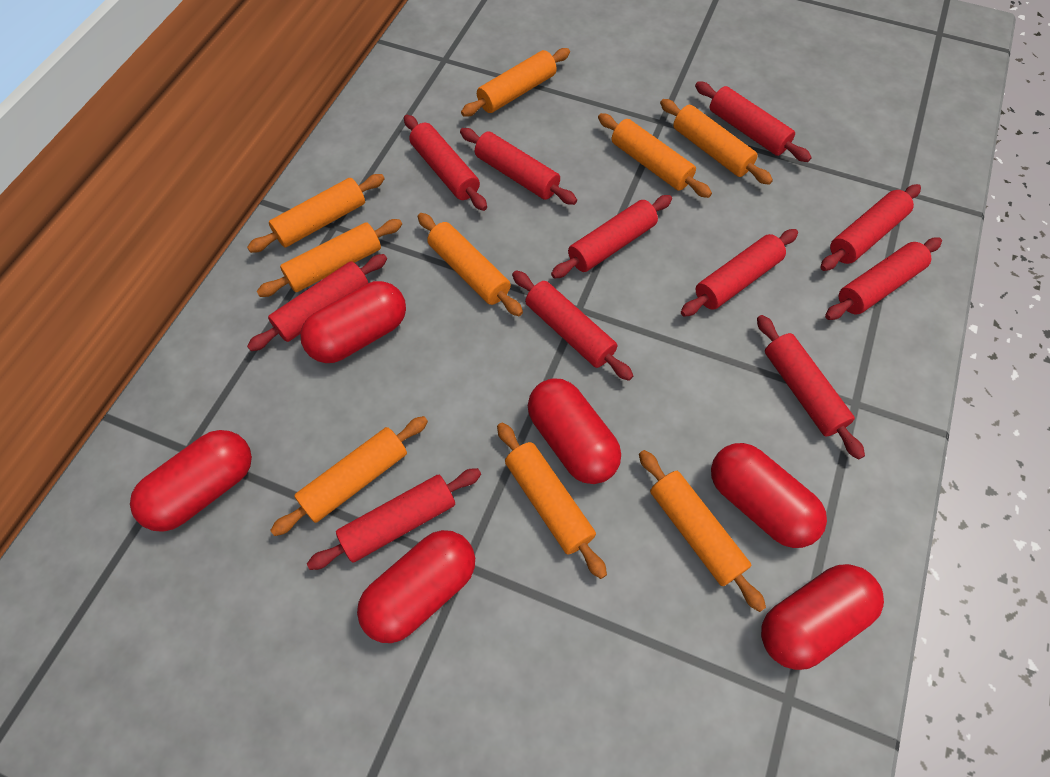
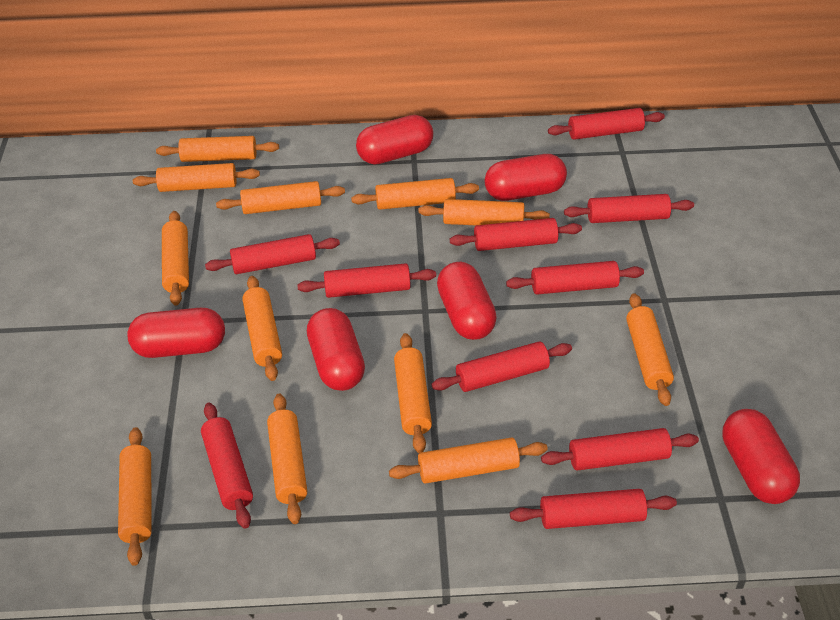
orange rolling pin: [247,174,385,253] [257,219,402,297] [270,416,428,536] [418,213,523,316] [461,48,570,117] [497,423,607,579] [598,113,712,198] [639,450,766,612] [660,99,773,185] = 9 -> [118,427,152,566] [133,163,260,192] [156,136,279,162] [162,211,189,306] [216,181,345,214] [242,276,282,381] [267,394,307,524] [351,178,479,210] [389,438,548,484] [394,333,432,453] [418,199,550,225] [626,293,674,406] = 12
red rolling pin: [247,254,387,351] [307,468,481,570] [404,115,487,211] [460,128,577,205] [512,270,633,381] [551,195,672,279] [681,229,798,317] [695,81,812,162] [757,315,865,460] [820,184,921,271] [825,238,942,320] = 11 -> [201,403,253,529] [205,234,340,274] [297,263,436,298] [432,341,572,392] [450,218,582,251] [506,261,644,295] [510,489,677,529] [541,428,699,471] [548,108,665,140] [564,194,694,223] = 10

